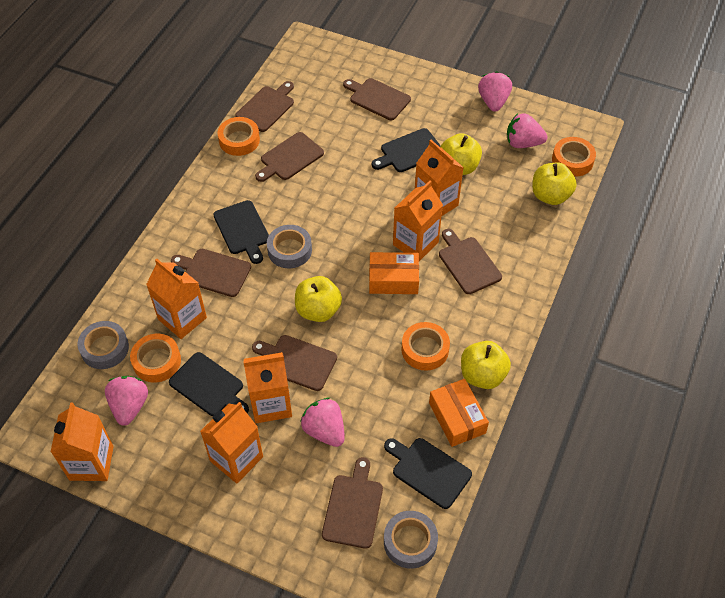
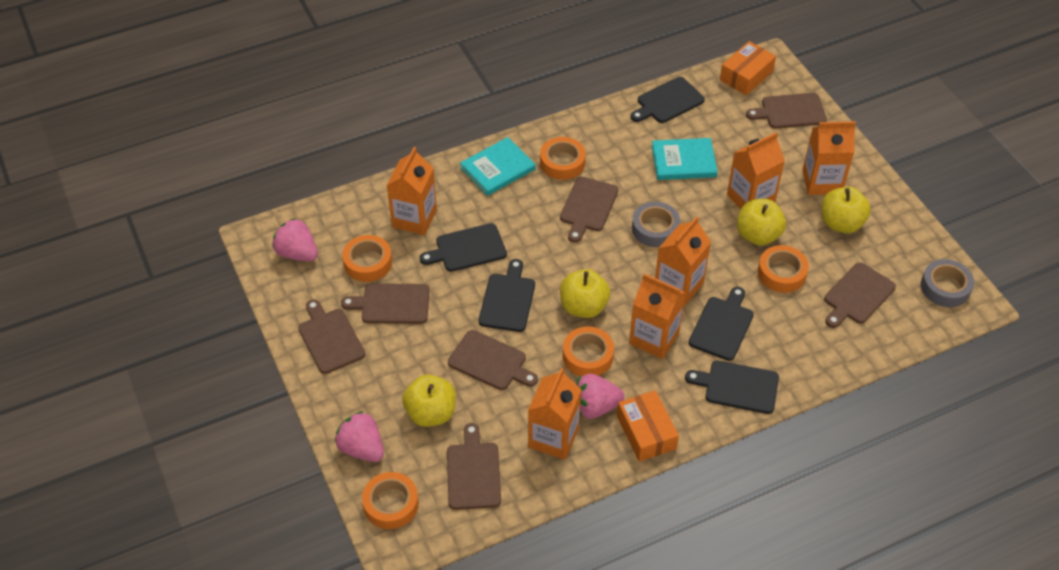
black cutting board: [169,352,249,416] [213,200,269,264] [372,128,441,172] [384,438,472,509] = 4 -> [420,223,507,272] [479,259,535,332] [631,77,705,123] [685,360,779,414] [689,287,754,361] = 5
grey tape: [77,321,129,369] [267,225,312,268] [384,511,438,569] = 3 -> [632,202,680,247] [921,259,974,307] = 2
orange tape: [130,334,181,382] [218,117,260,156] [402,322,450,371] [552,137,596,177] = 4 -> [342,235,392,282] [362,472,419,529] [540,137,586,180] [563,326,614,377] [758,245,809,293] = 5
pink strawberry: [105,376,148,426] [300,398,345,447] [478,71,512,112] [507,113,548,148] = 4 -> [272,218,318,261] [335,411,384,462] [576,374,625,419] = 3
turquoise book: none = 0 -> [460,137,536,196] [652,138,718,180] = 2

